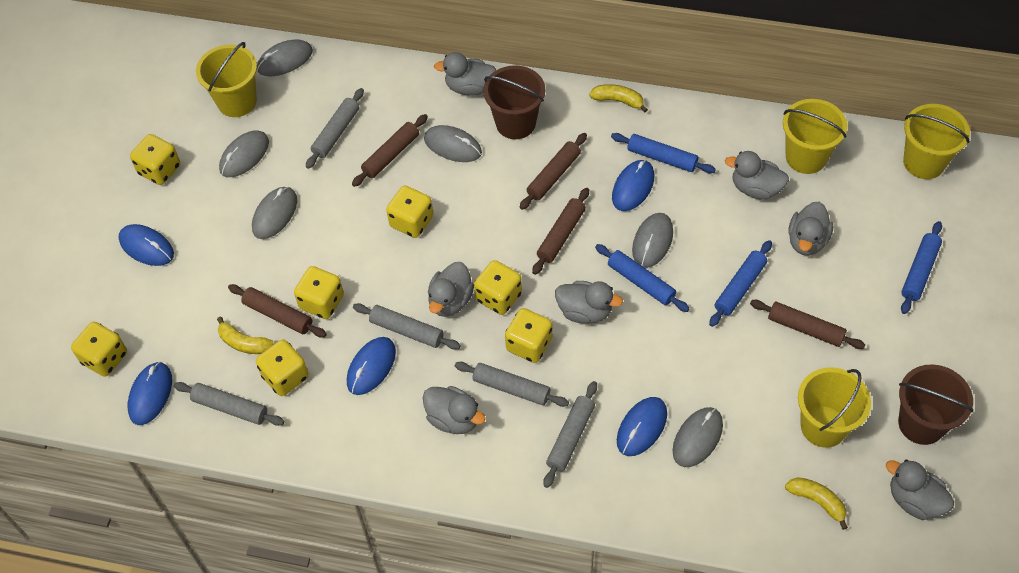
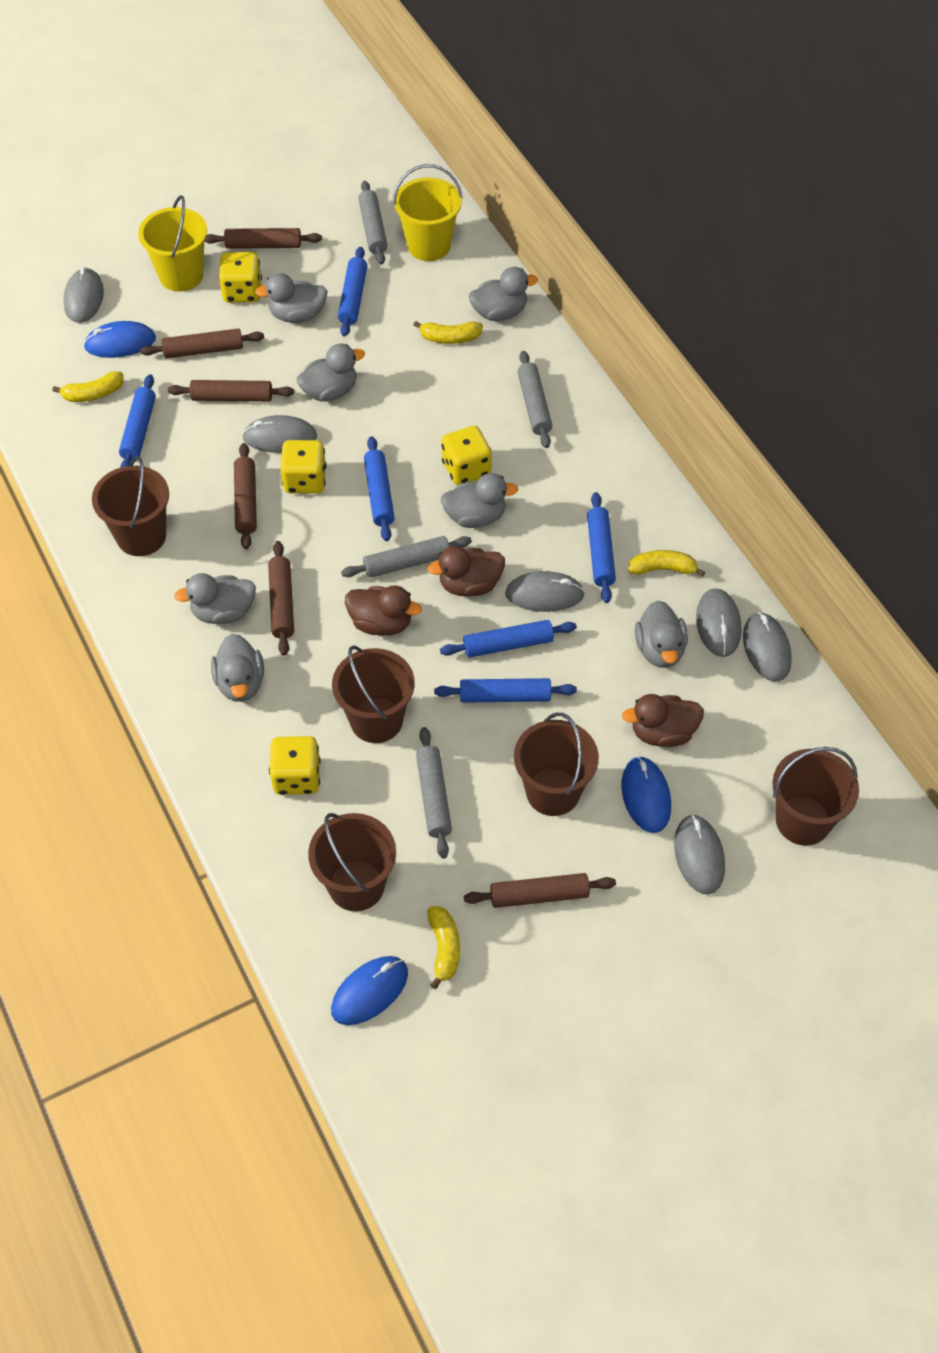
blue mouse: [119,224,174,266] [127,362,172,425] [347,337,396,395] [612,160,654,211] [617,397,667,456] = 5 -> [83,321,156,358] [331,956,408,1025] [622,756,671,833] = 3
blue rolling pin: [595,244,690,312] [611,133,716,173] [709,240,772,327] [901,221,942,314] = 4 -> [119,374,156,468] [338,247,367,337] [364,436,395,541] [434,678,577,703] [440,620,577,658] [587,492,616,603] = 6
brown bucket: [483,65,546,139] [898,364,973,445] = 2 -> [92,456,169,556] [308,813,396,911] [332,645,415,743] [514,713,599,816] [772,747,859,846] = 5
brown duck: none = 0 -> [345,585,422,636] [428,546,505,597] [622,694,704,747] = 3
brown rolling pin: [228,284,327,338] [352,114,428,187] [520,133,587,210] [532,188,589,275] [750,300,865,349] = 5 -> [140,329,264,359] [168,380,294,402] [204,228,322,249] [234,443,257,549] [268,541,294,656] [464,873,616,908] = 6
grey rolling pin: [174,382,284,426] [306,88,364,169] [353,303,461,350] [455,362,569,407] [543,381,597,488] = 5 -> [341,536,472,578] [358,181,388,265] [416,727,452,858] [518,351,552,448] = 4
yellow banana: [217,317,274,354] [589,84,648,112] [785,477,848,530] = 3 -> [52,371,123,402] [413,321,483,344] [427,906,460,989] [628,550,705,577] = 4
yellow bucket: [196,42,257,117] [783,99,847,174] [798,368,871,448] [903,104,970,179] = 4 -> [138,195,207,291] [393,164,462,261] = 2
yellow dice: [71,322,127,377] [130,134,180,185] [256,340,309,396] [294,266,344,319] [386,186,433,238] [474,260,522,315] [505,308,552,363] = 7 -> [218,252,262,303] [269,736,321,795] [280,440,326,493] [441,426,492,485] = 4

